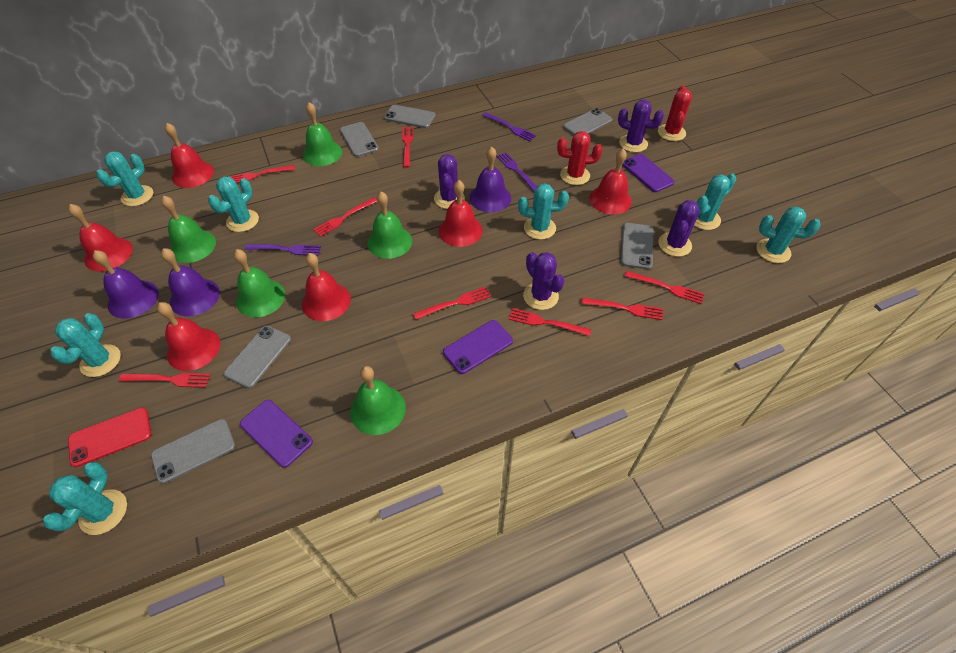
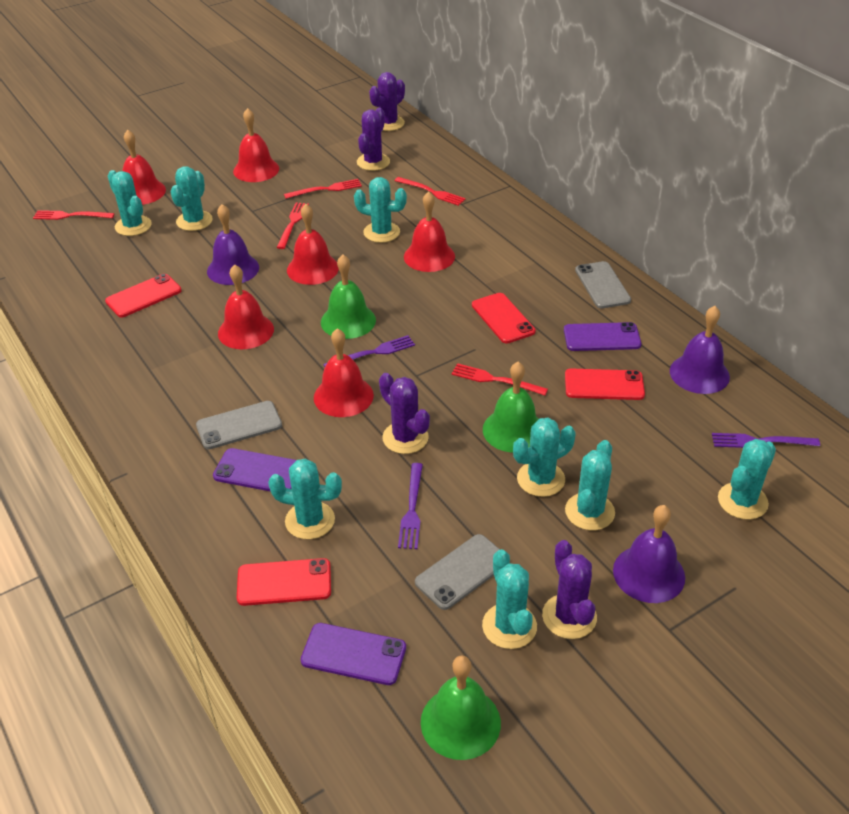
green bell: [161,195,216,263] [234,249,285,317] [303,102,342,166] [350,366,406,435] [367,192,412,259] = 5 -> [321,255,376,339] [421,655,501,760] [483,362,539,453] = 3
grey phone: [151,419,235,484] [224,326,291,388] [340,122,379,157] [384,105,436,128] [563,108,613,135] [621,223,653,269] = 6 -> [196,401,282,449] [415,534,500,610] [575,261,631,308] = 3
red cactus: [557,131,603,185] [658,86,692,141] = 2 -> none = 0
red fork: [119,373,211,388] [228,165,296,183] [313,198,377,237] [402,127,413,168] [413,287,491,320] [509,308,591,336] [581,298,663,320] [625,271,704,304] = 8 -> [33,210,115,220] [276,202,309,249] [284,179,362,199] [395,177,466,206] [451,363,548,396] = 5
red phone: [68,408,151,467] = 1 -> [105,274,182,317] [237,558,331,606] [472,293,536,343] [565,368,645,400] = 4
turquoise cactus: [43,462,127,535] [50,313,121,377] [96,152,153,206] [208,176,259,232] [518,183,569,240] [694,173,736,230] [757,207,820,263] = 7 -> [108,170,152,236] [171,166,212,231] [268,458,342,539] [354,177,407,243] [482,549,537,649] [513,418,576,497] [565,440,615,530] [718,439,776,520] = 8

